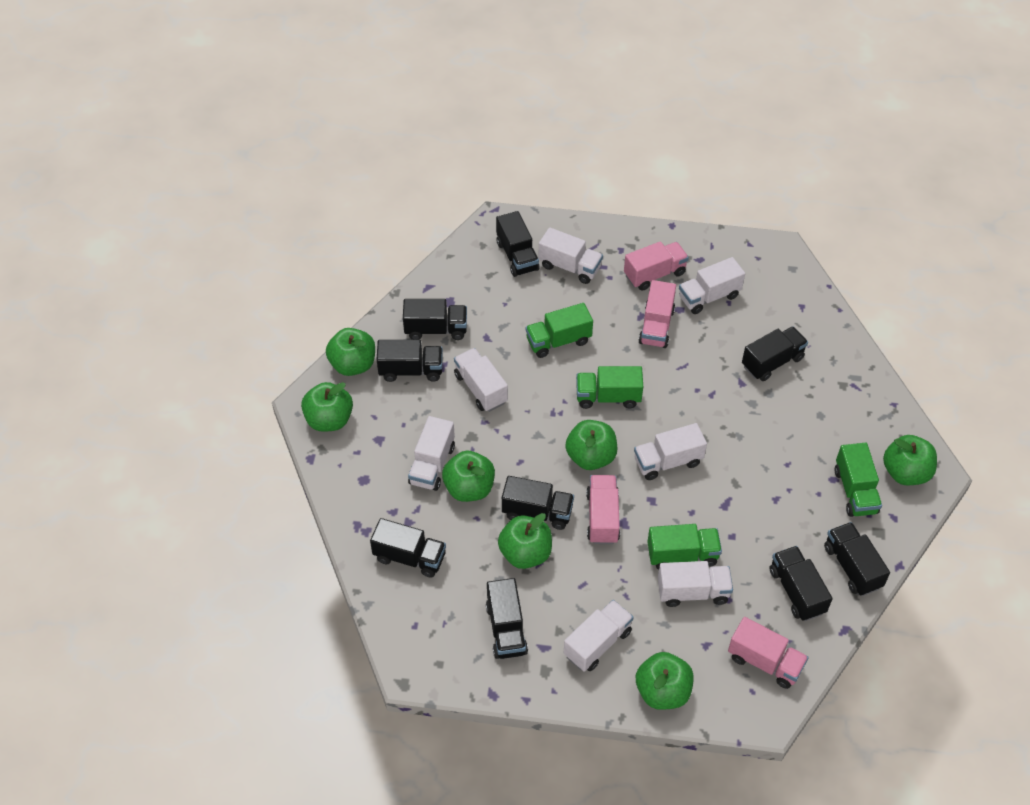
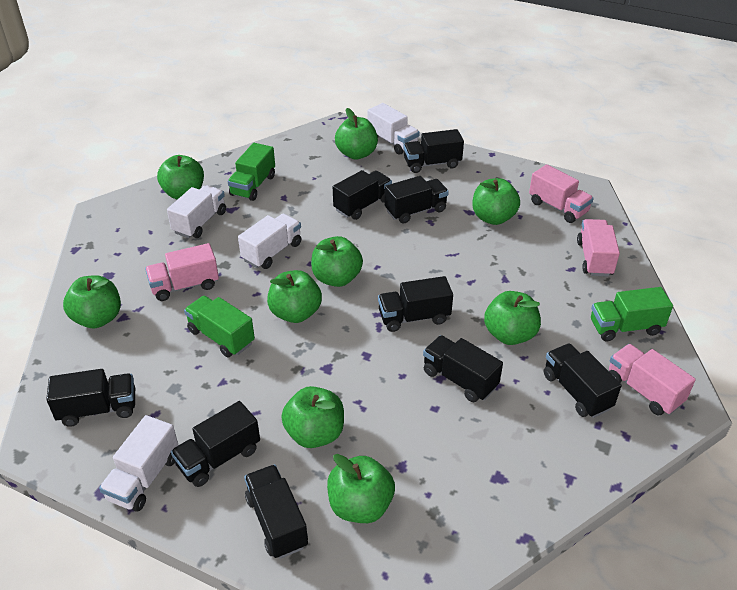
green apple: [301,382,353,432] [326,328,375,376] [442,451,495,502] [498,513,552,569] [565,420,617,470] [636,652,694,710] [883,435,937,485] = 7 -> [63,275,121,328] [157,155,204,200] [267,270,322,323] [281,386,344,448] [311,236,363,287] [327,454,395,523] [335,108,378,159] [472,178,520,225] [484,291,541,345] = 9
green truck: [526,303,593,358] [576,366,643,409] [647,524,722,570] [835,443,882,517] = 4 -> [184,296,255,357] [227,143,275,201] [591,287,673,341] = 3
white truck: [408,416,455,491] [454,348,508,412] [538,227,603,284] [564,600,634,672] [634,423,707,480] [658,561,733,607] [679,257,745,314] = 7 -> [99,415,178,511] [167,185,226,238] [238,214,301,269] [367,103,420,155] = 4

